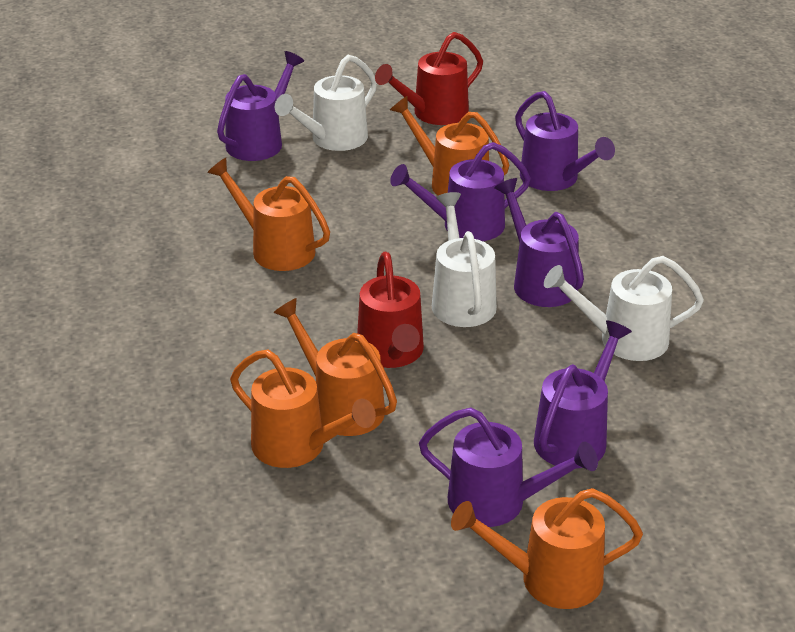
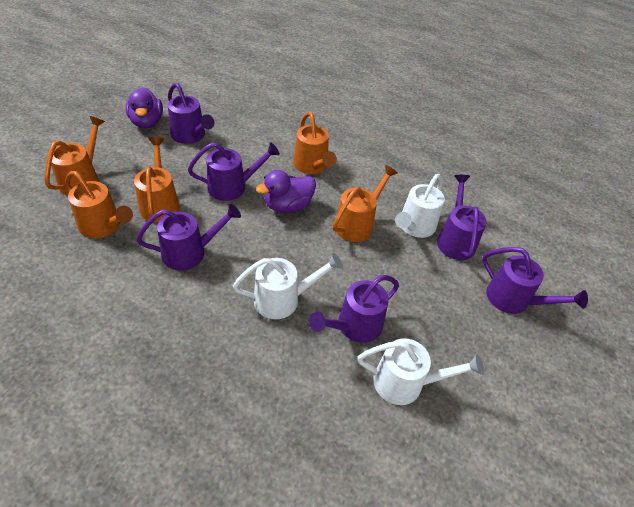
purple duck: none = 0 -> [126,87,163,128] [256,170,316,213] = 2
red watering can: [357,252,424,368] [375,32,483,125] = 2 -> none = 0

